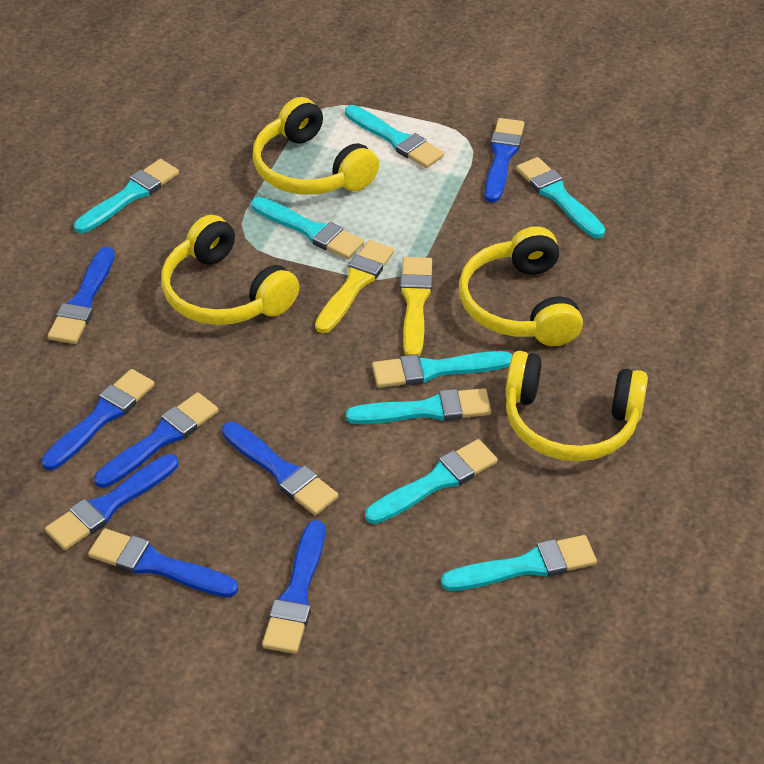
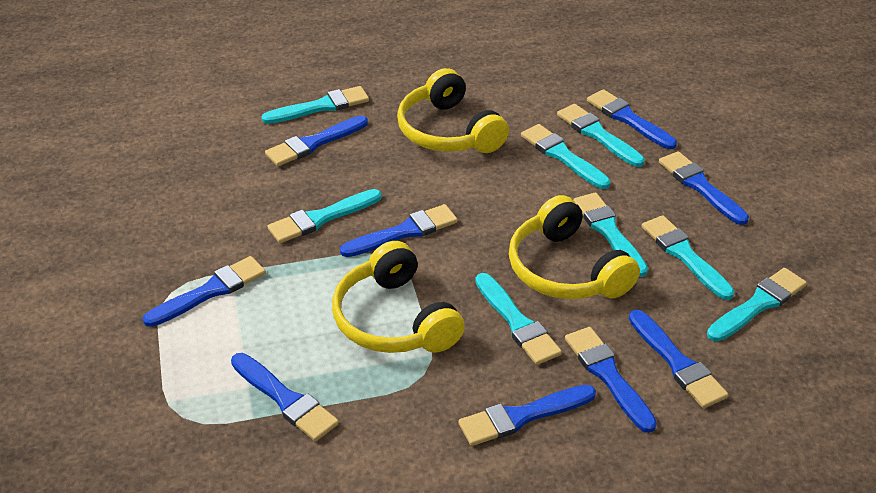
blue brush: [41,369,155,470] [45,454,178,550] [48,247,115,344] [88,528,239,597] [94,392,219,488] [222,422,338,515] [262,520,325,654] [484,118,524,203] = 8 -> [143,256,266,327] [231,353,339,441] [265,116,368,166] [340,204,458,257] [458,385,596,446] [565,327,657,433] [587,89,677,149] [629,309,728,408] [659,151,749,225] = 9
yellow brush: [315,240,394,333] [400,257,432,356] = 2 -> none = 0
yellow headphones: [161,215,299,325] [252,97,379,195] [459,226,583,346] [505,351,648,461] = 4 -> [332,241,465,353] [397,68,509,153] [509,195,640,299] = 3

